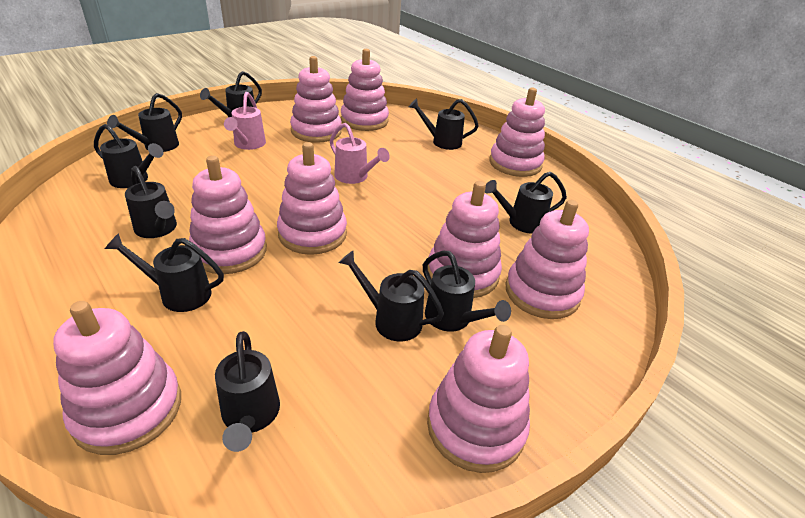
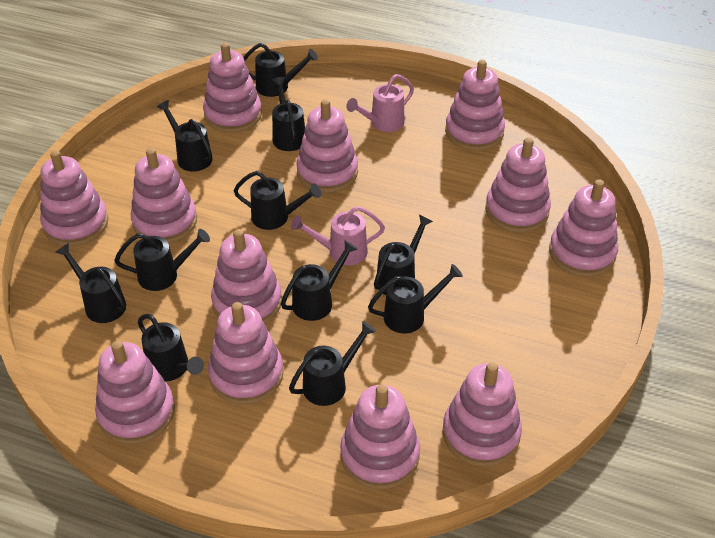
black watering can: [94,124,163,188] [105,233,224,312] [107,93,182,152] [125,166,177,238] [200,71,262,117] [215,331,280,452] [338,251,444,341] [409,98,479,150] [423,251,511,332] [485,172,567,234] = 10 -> [55,243,126,323] [114,229,210,291] [138,314,204,382] [157,100,212,172] [234,171,321,230] [243,43,318,97] [272,77,305,151] [281,240,358,321] [289,321,376,406] [368,264,463,333] [374,215,433,295] = 11
pink stacking toy: [53,301,181,455] [189,155,267,274] [277,142,347,255] [290,56,342,143] [341,49,389,131] [427,325,530,473] [428,181,502,298] [489,87,545,177] [506,200,589,319] = 9 -> [40,150,108,246] [95,341,175,444] [131,148,197,244] [203,43,262,133] [208,302,284,405] [211,229,282,324] [296,99,358,193] [340,384,420,489] [442,362,522,467] [445,60,505,151] [485,137,551,233] [549,179,618,277] = 12

